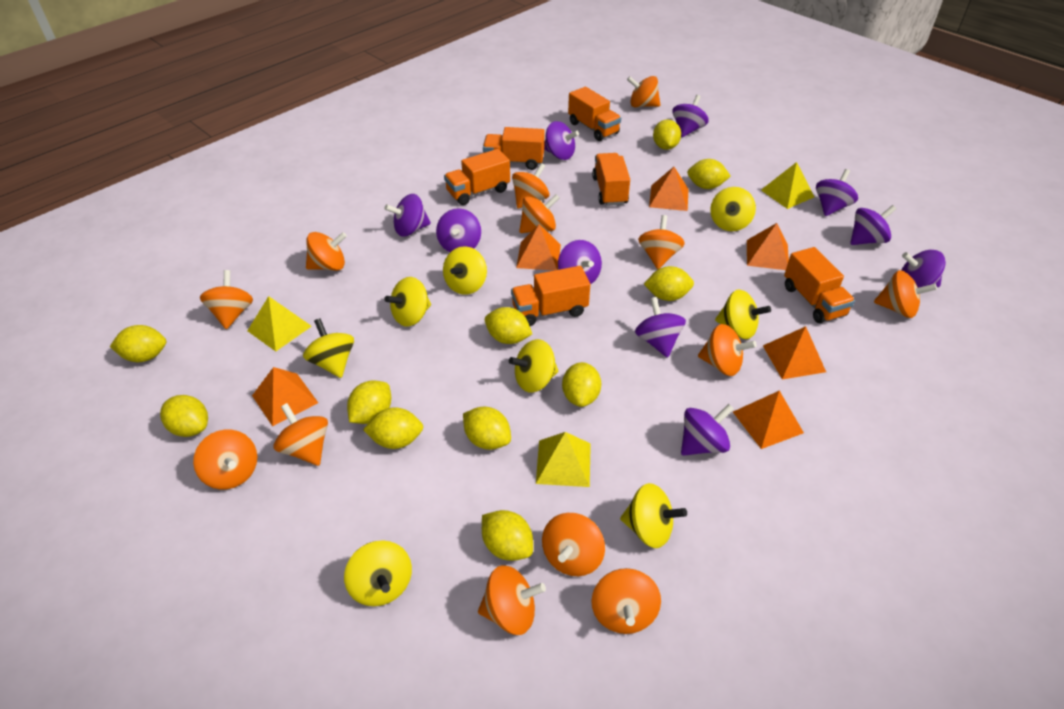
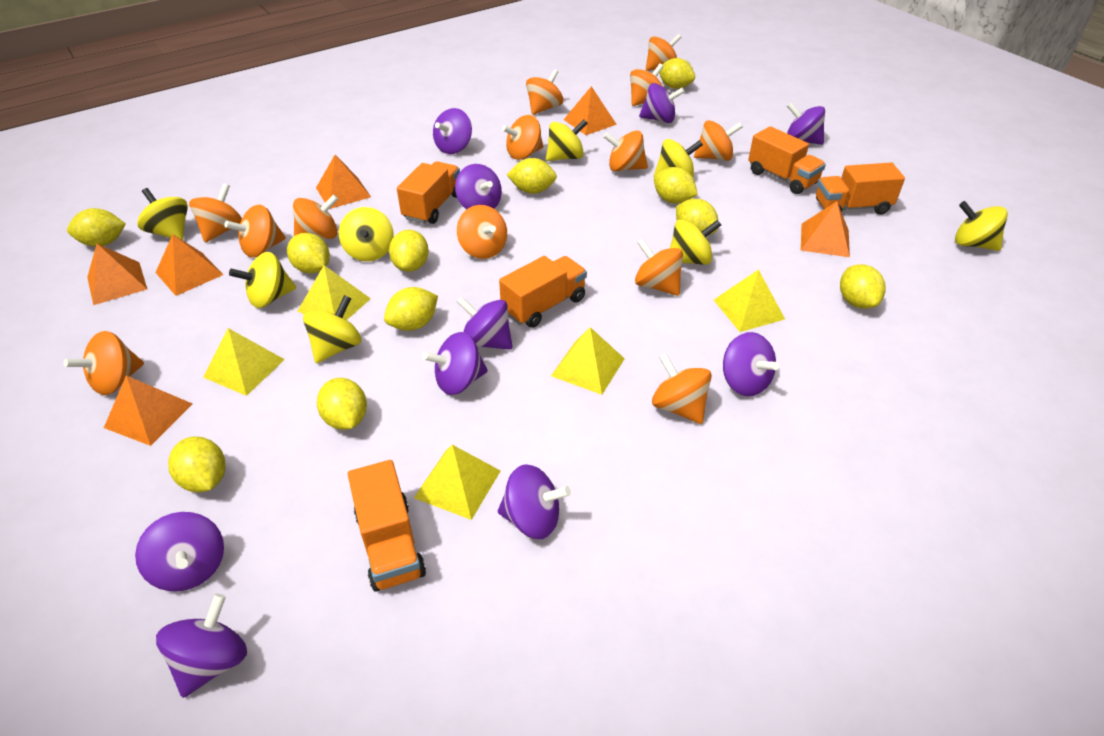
orange truck: [444,149,510,205] [483,127,545,170] [511,266,590,326] [568,87,621,141] [592,153,630,206] [784,247,855,323] = 6 -> [348,460,426,592] [397,161,460,224] [499,256,587,328] [748,126,826,194] [816,162,905,215] = 5
yellow pyramid: [247,296,312,351] [536,432,591,487] [761,162,814,209] = 3 -> [203,328,285,396] [298,265,371,320] [414,445,500,520] [551,327,625,395] [714,269,785,332] = 5

